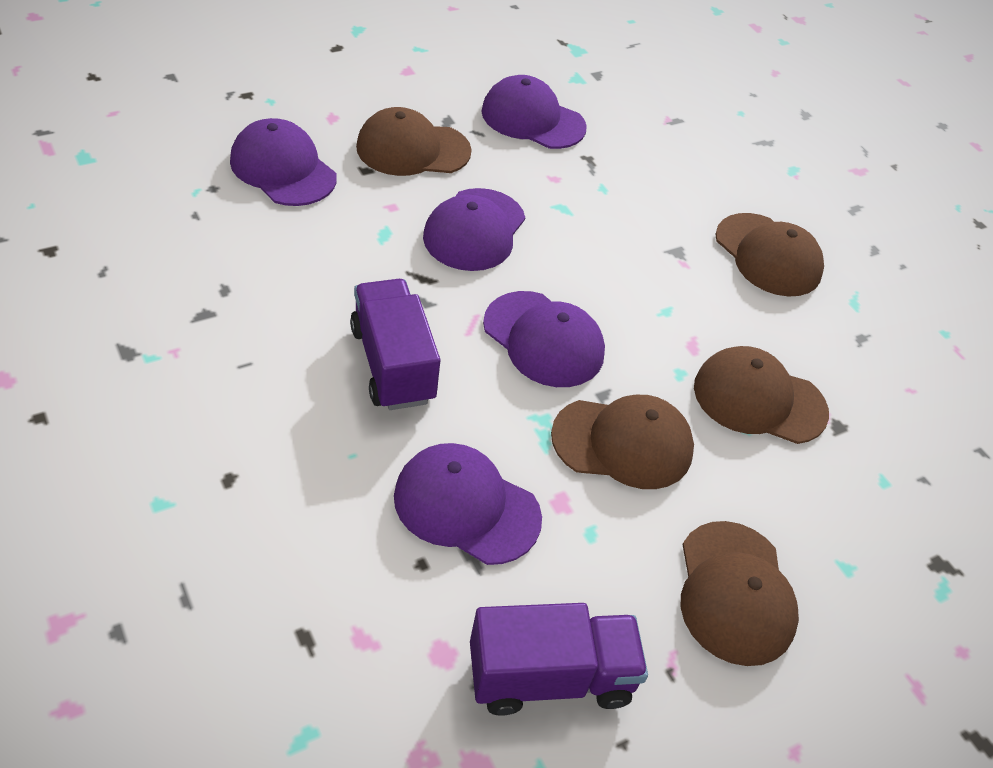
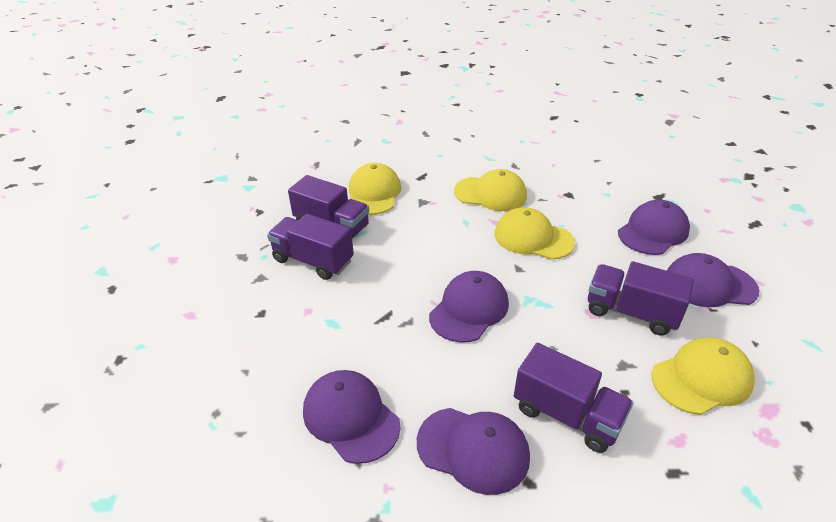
brown cap: [356,107,472,176] [551,395,694,489] [681,521,799,666] [694,346,829,444] [716,213,824,297] = 5 -> none = 0
purple truck: [350,279,440,410] [470,603,648,715] = 2 -> [267,214,354,280] [288,175,369,238] [514,343,634,453] [588,261,694,336] = 4
yellow cap: none = 0 -> [349,163,401,215] [454,169,527,211] [495,207,575,260] [652,337,755,415] = 4

